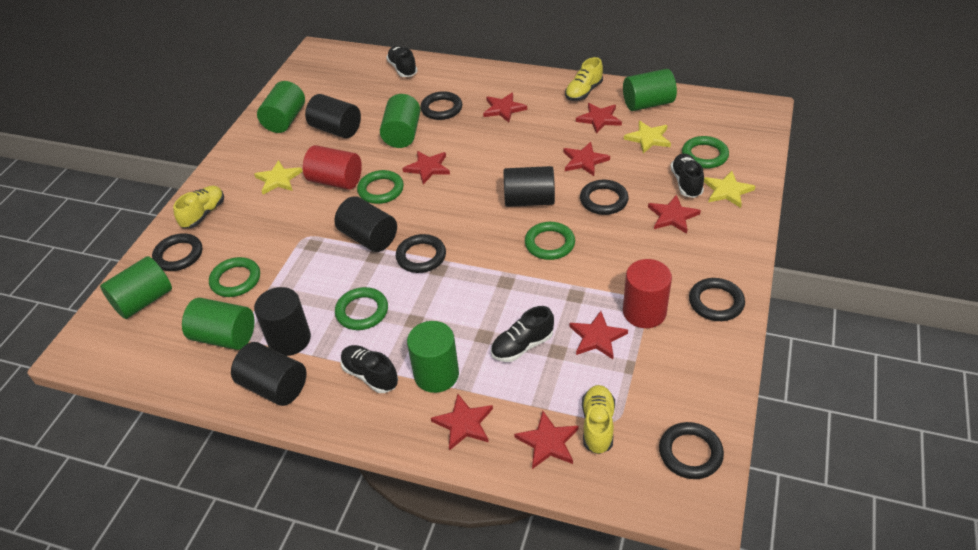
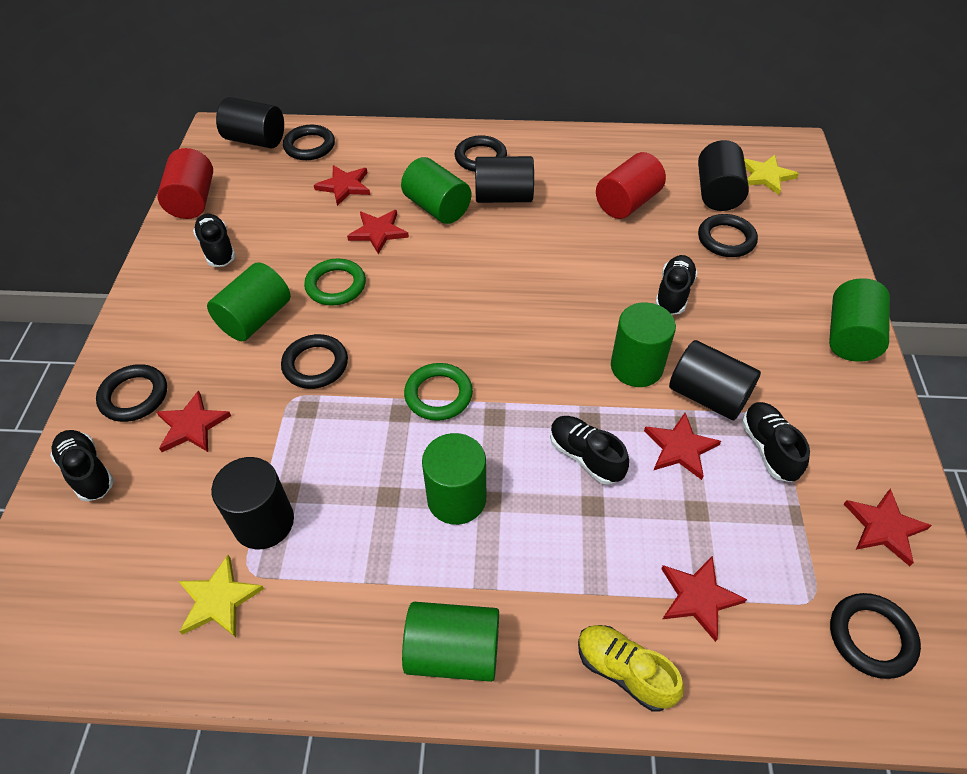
black shoe: [340,345,398,393] [386,46,417,77] [491,306,554,362] [670,153,704,198] = 4 -> [50,430,114,502] [193,213,236,267] [550,416,629,484] [655,255,698,315] [742,402,810,482] = 5
green ring: [209,257,260,297] [335,287,388,330] [357,170,404,204] [525,222,575,260] [682,136,729,168] = 5 -> [304,259,366,306] [404,363,473,421] = 2
red star: [403,151,450,184] [431,394,493,451] [483,92,527,123] [514,411,578,469] [563,142,610,176] [569,311,628,359] [576,103,622,134] [648,195,701,234] = 8 -> [156,390,231,452] [314,165,370,206] [347,210,409,254] [644,413,721,480] [661,556,747,642] [844,489,932,566] = 6
yellow shoe: [173,186,224,229] [565,57,603,101] [582,385,615,454] = 3 -> [578,625,684,711] = 1
yellow star: [254,160,303,194] [624,121,671,154] [704,171,755,208] = 3 -> [178,555,264,637] [744,155,799,195] = 2

